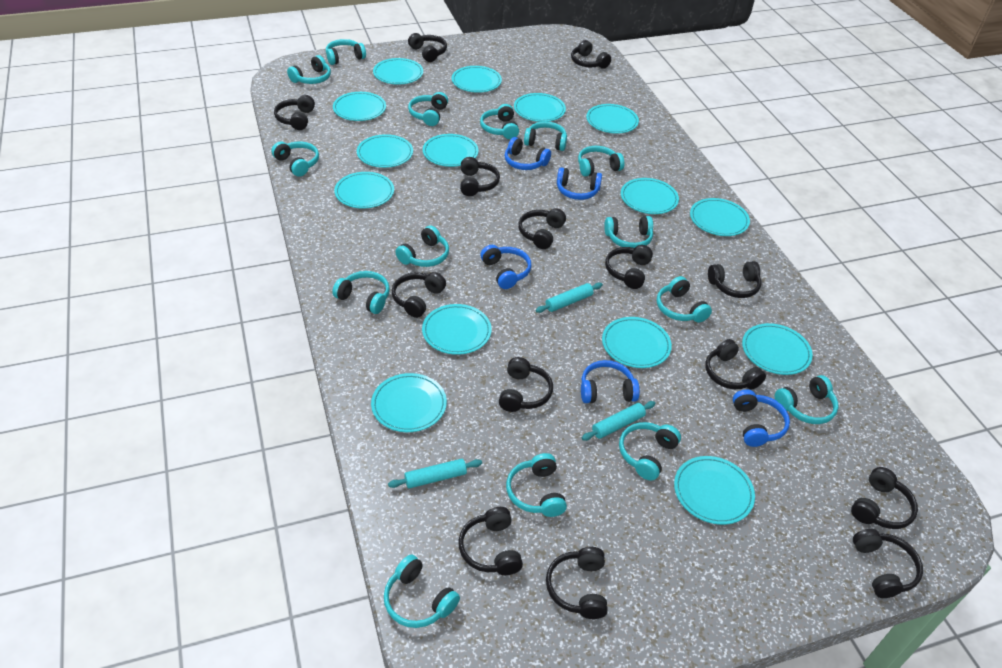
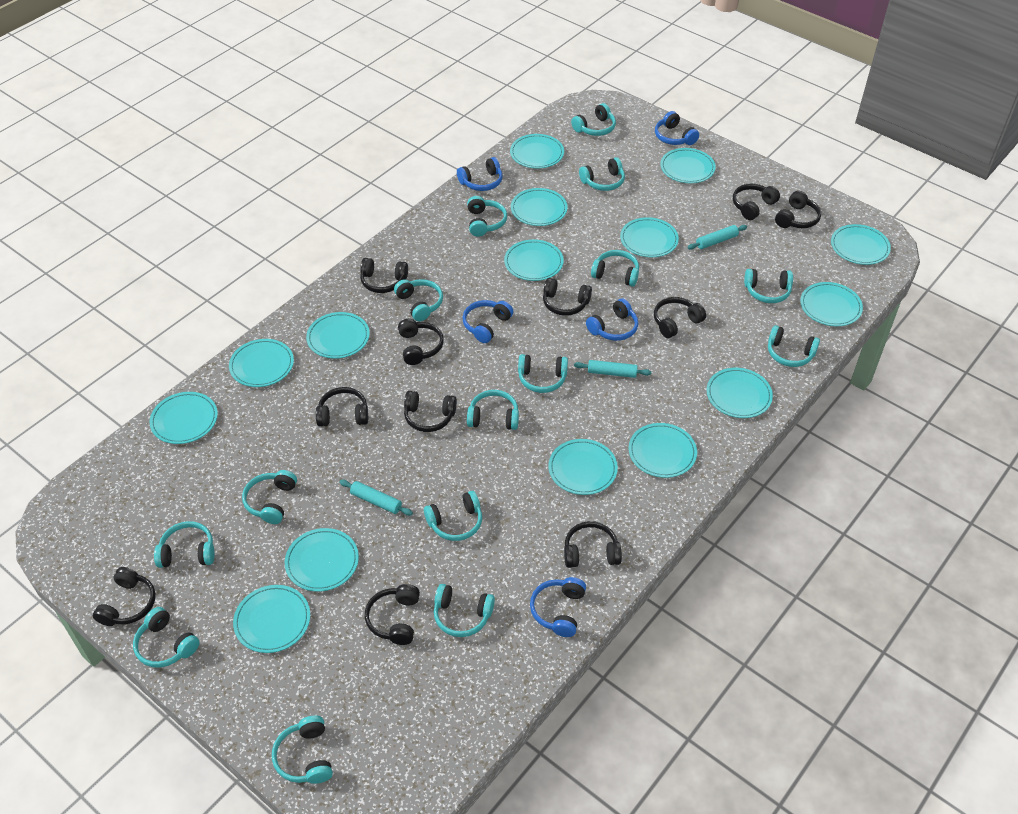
black headphones: [274,95,315,130] [392,272,446,318] [408,33,447,62] [458,507,523,575] [460,157,500,196] [499,357,553,412] [518,208,566,249] [546,547,608,619] [571,40,611,69] [605,245,653,289] [705,339,766,390] [708,261,761,298] [851,467,918,529] [853,529,923,598] = 14 -> [93,567,156,626] [316,387,368,427] [360,258,408,293] [365,584,420,645] [398,319,444,365] [404,391,457,432] [543,278,592,316] [564,521,622,568] [654,297,706,338] [733,183,780,220] [775,191,821,228] = 11

